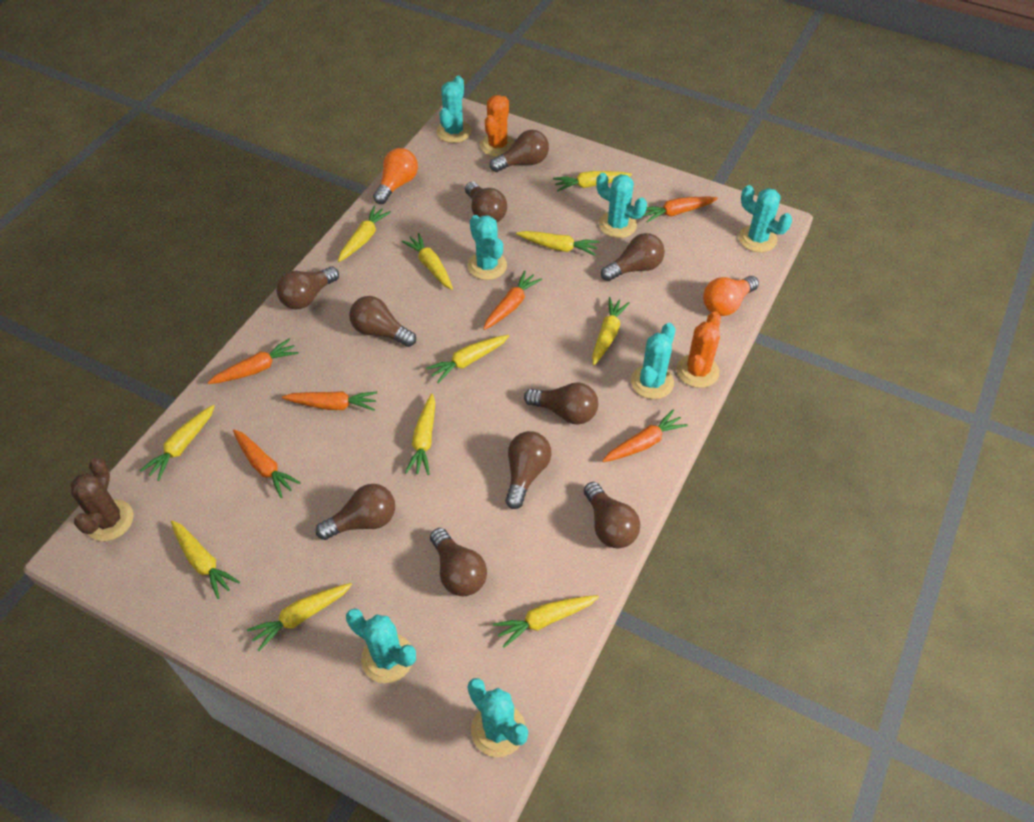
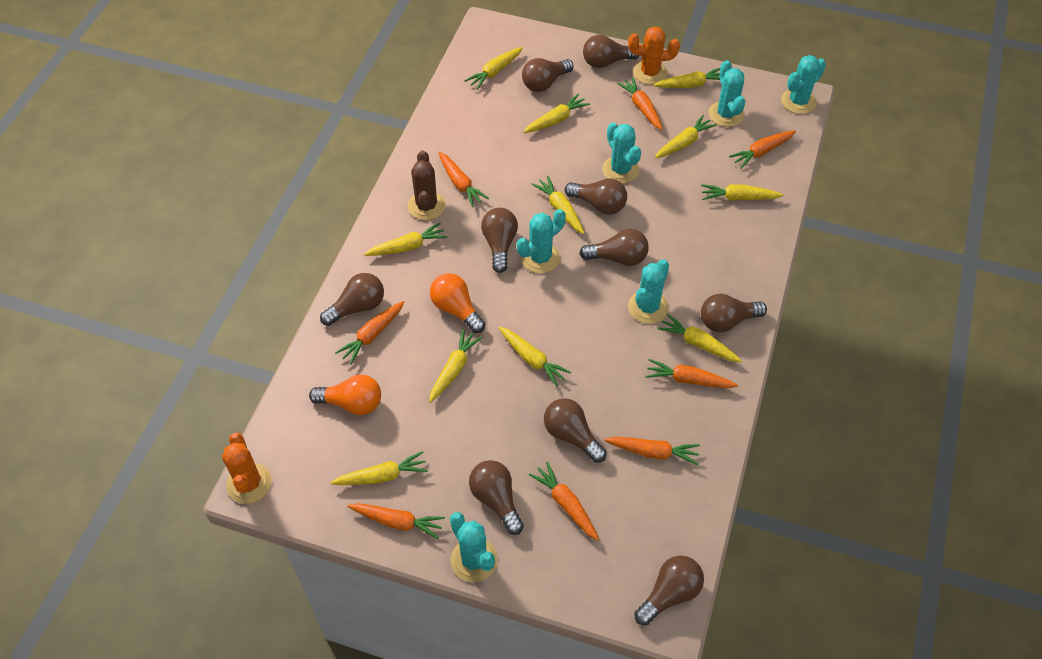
orange carrot: [207,338,299,384] [233,429,301,498] [282,391,377,411] [483,270,542,330] [602,409,688,462] [643,196,718,223] = 6 -> [335,301,404,365] [347,503,445,539] [438,152,489,207] [529,461,599,541] [604,437,700,465] [617,77,663,130] [646,359,738,388] [729,130,796,169] = 8
turquoise cactus: [346,608,416,683] [436,76,471,143] [468,215,507,280] [468,678,528,757] [596,173,647,238] [631,323,675,399] [738,185,792,252] = 7 -> [450,512,498,582] [517,209,566,273] [602,122,641,183] [628,259,669,324] [709,60,745,127] [781,55,826,114] = 6

